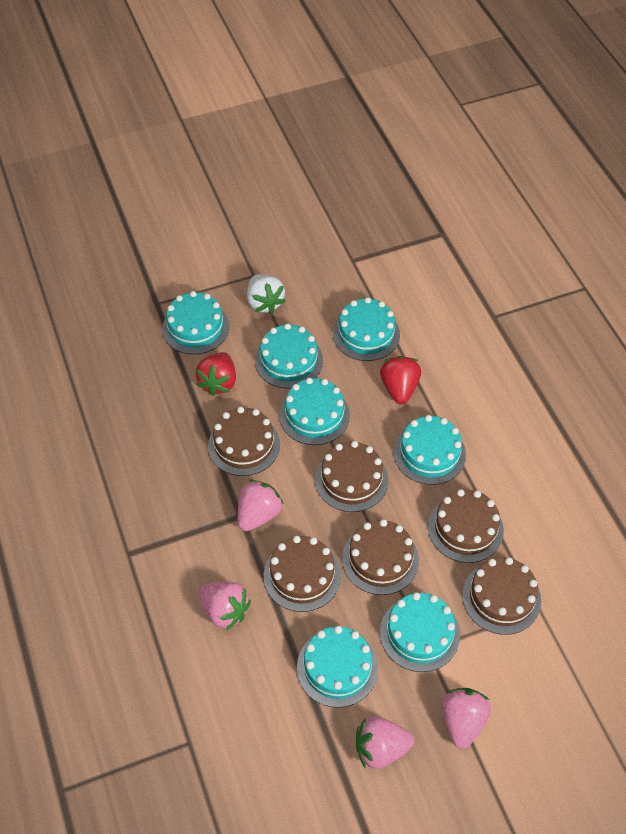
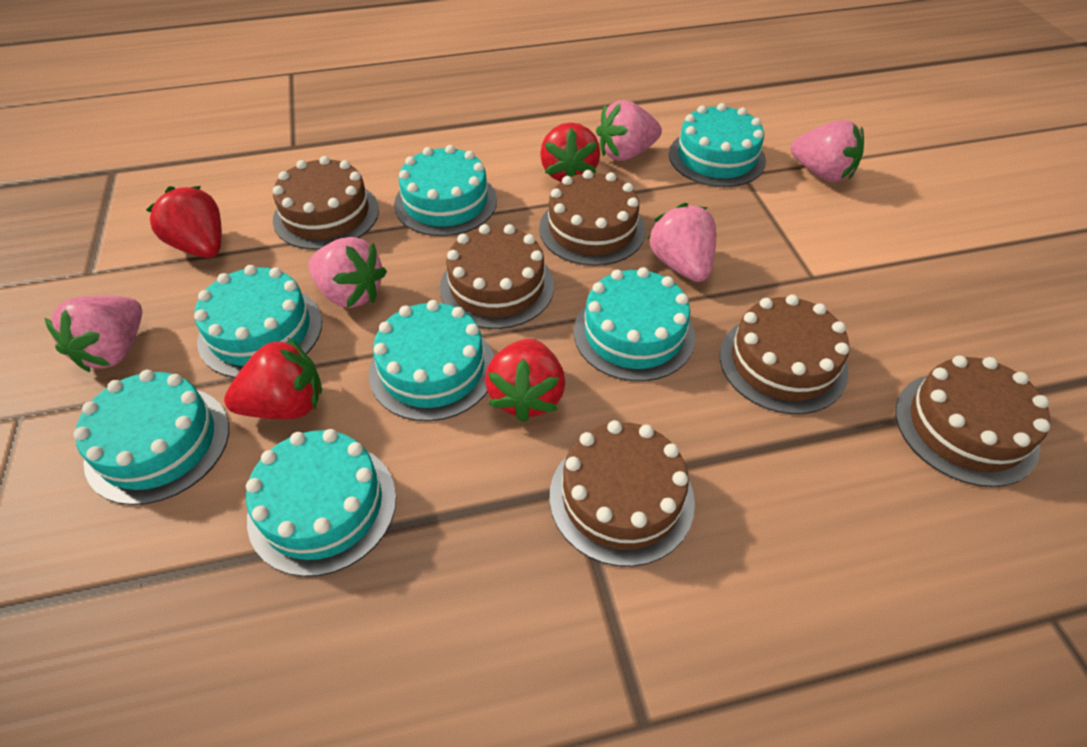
pink strawberry: [198,582,251,631] [238,480,283,531] [356,716,414,769] [441,688,491,749] = 4 -> [45,295,142,372] [308,237,387,308] [596,100,662,161] [648,203,716,282] [791,120,864,182] = 5
red strawberry: [195,352,236,396] [380,356,421,404] = 2 -> [146,186,222,258] [224,338,322,419] [485,339,565,422] [540,122,600,182] = 4
white strawberry: [247,274,286,314] = 1 -> none = 0

